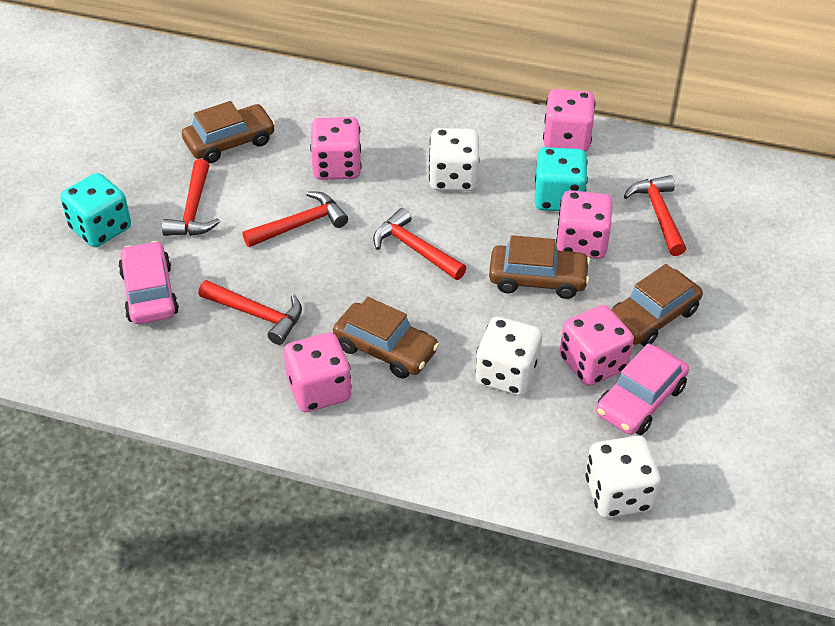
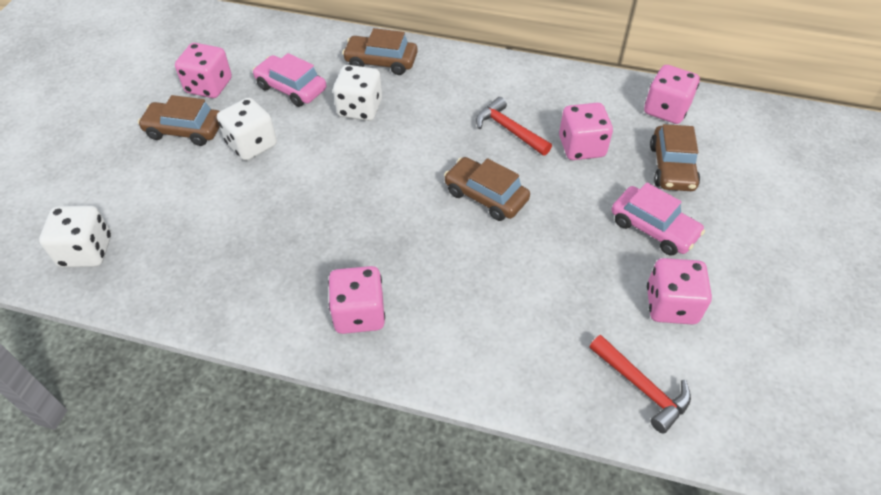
red hammer: [162,159,220,236] [198,280,302,345] [242,191,348,247] [373,208,466,280] [624,175,686,256] = 5 -> [476,97,552,156] [589,335,691,434] = 2
turquoise dice: [60,173,131,247] [535,147,588,211] = 2 -> none = 0

